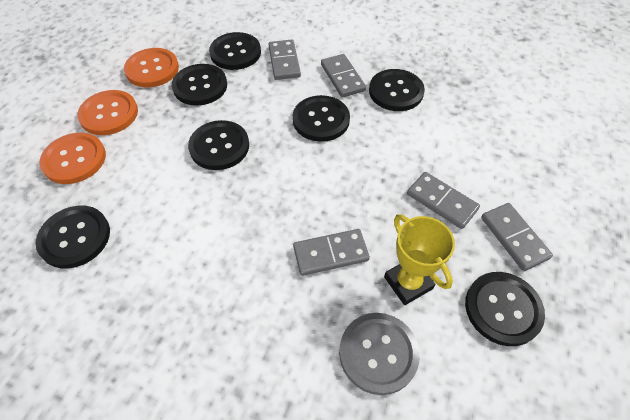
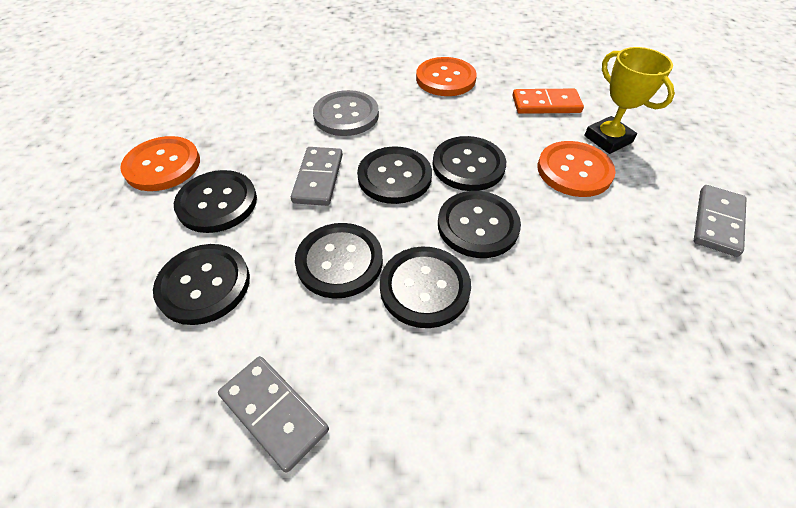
grey domino: [269,40,301,80] [293,229,370,276] [321,54,366,98] [407,172,480,229] [481,203,553,271] = 5 -> [218,356,329,473] [291,147,343,206] [694,185,747,257] = 3
orange domino: none = 0 -> [513,89,584,114] = 1

